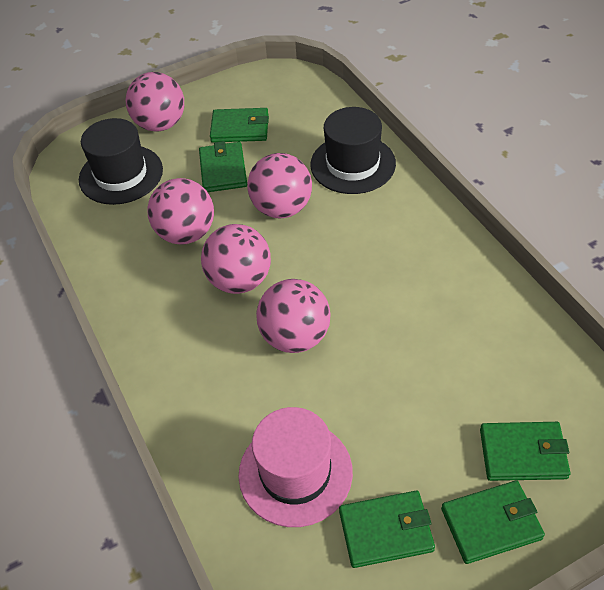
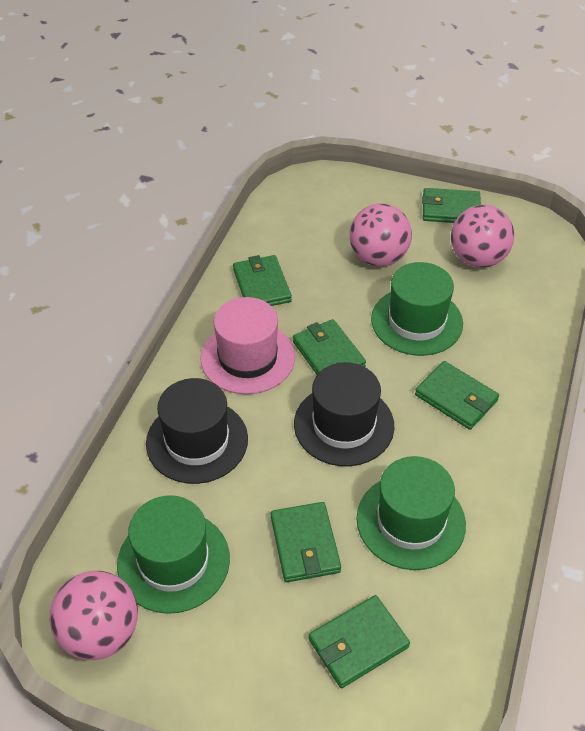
green hat: none = 0 -> [117,495,230,614] [357,456,466,570] [371,262,463,356] = 3
green wallet: [199,141,247,192] [210,108,269,143] [339,491,435,568] [441,480,545,564] [480,422,570,481] = 5 -> [233,255,292,306] [271,502,341,582] [293,319,366,375] [309,595,410,688] [415,361,499,430] [422,188,481,223] = 6
pink ball: [126,72,184,132] [147,178,214,245] [201,224,271,294] [247,153,312,218] [256,279,331,353] = 5 -> [49,571,138,660] [349,204,412,266] [451,205,514,268] = 3

